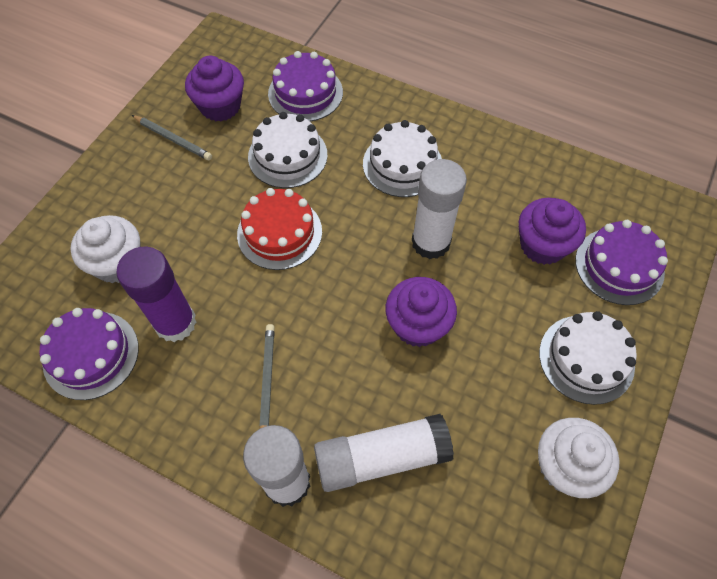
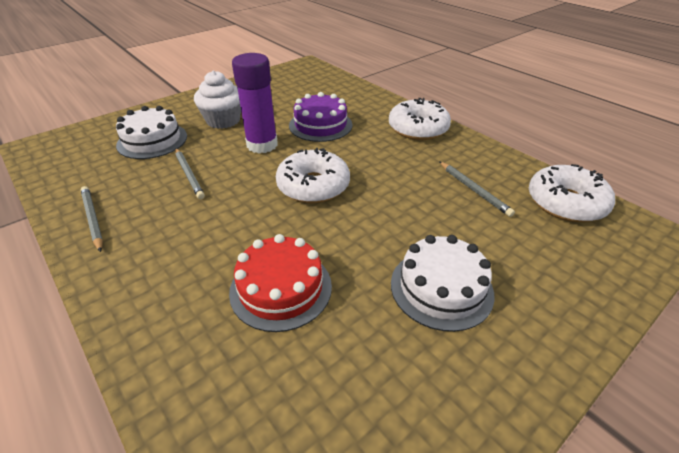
grey pencil: [132,115,212,160] [259,324,275,428] = 2 -> [81,186,103,252] [175,148,205,199] [439,161,515,217] = 3
purple cake: [40,308,139,400] [268,51,343,121] [575,220,668,305] = 3 -> [289,92,353,142] = 1
purple cupcake: [185,56,244,121] [385,277,457,347] [519,198,586,265] = 3 -> none = 0
white cake: [248,112,327,188] [363,120,442,197] [539,311,637,405] = 3 -> [116,106,187,159] [391,235,494,332] = 2
white cupcake: [70,215,141,283] [538,418,620,498] = 2 -> [194,70,241,129] = 1
white donut: none = 0 -> [276,148,350,203] [389,98,451,140] [529,164,615,222] = 3
white glue stick: [243,425,310,507] [314,414,454,492] [412,159,467,259] = 3 -> none = 0

